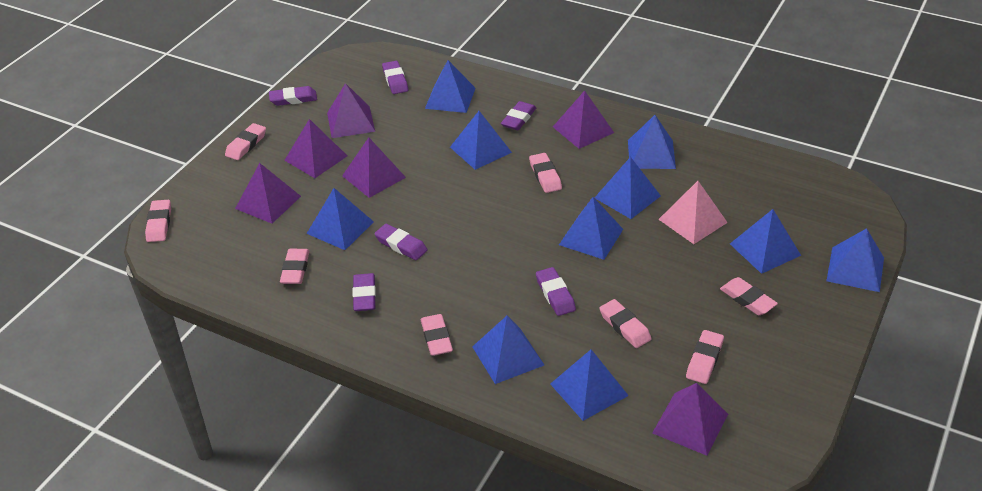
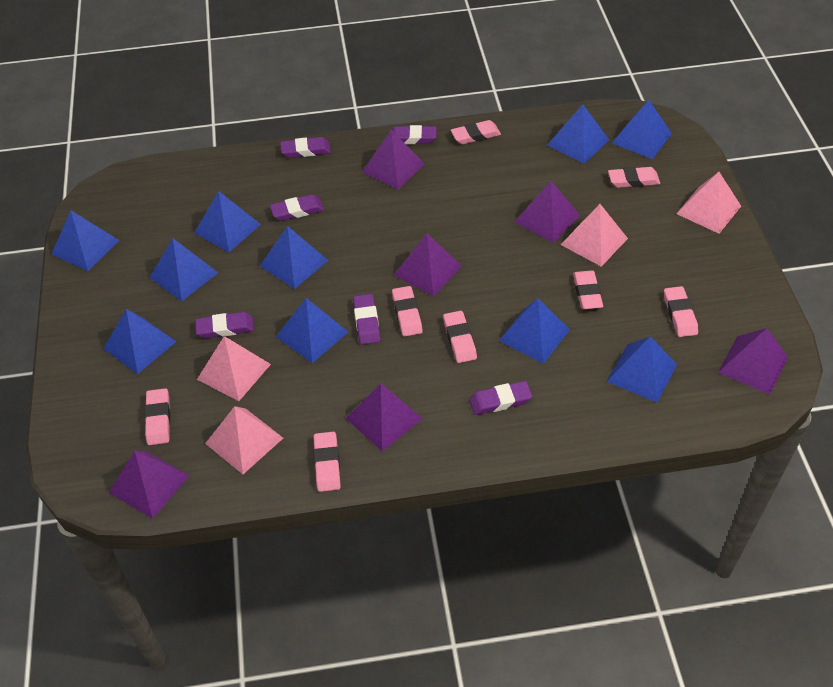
pink pyramid: [658,181,728,244] = 1 -> [197,336,271,401] [205,406,283,474] [561,204,628,267] [676,172,741,234] = 4

